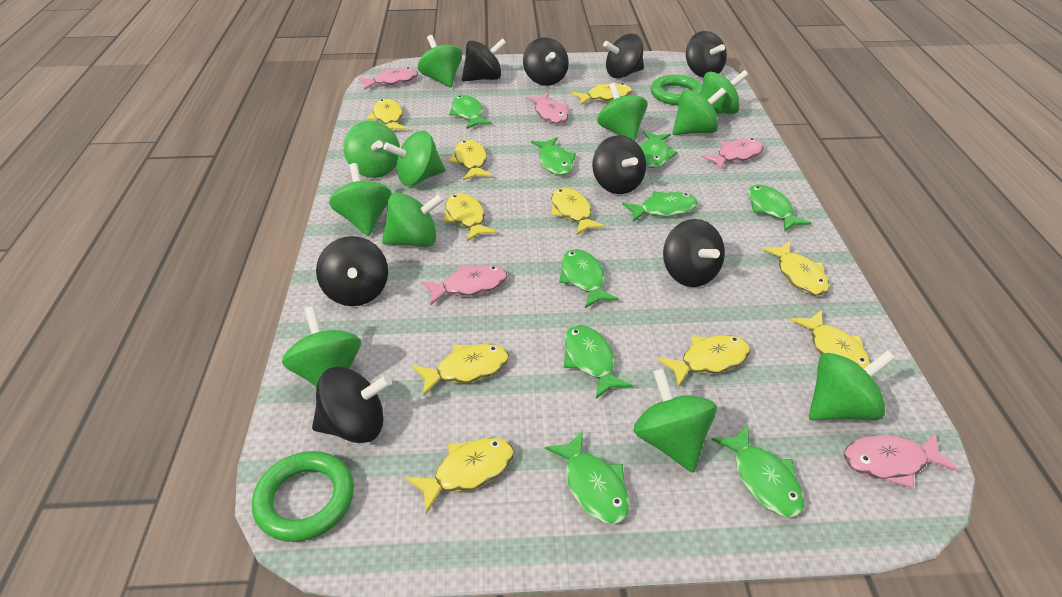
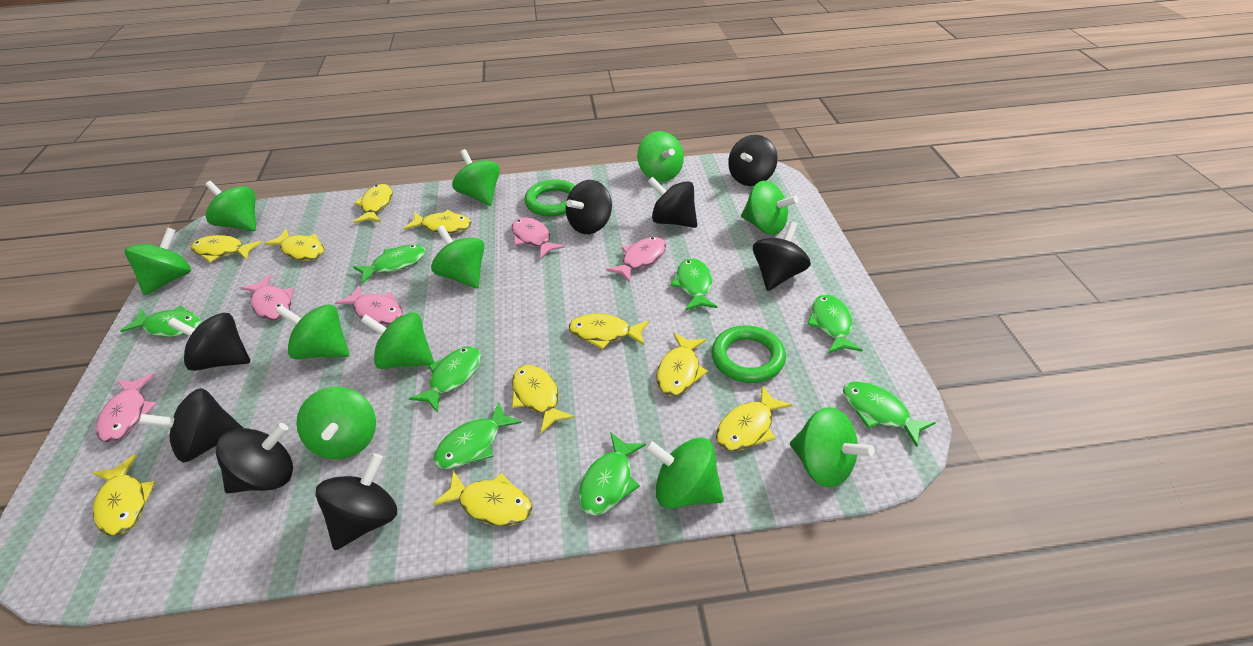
green fish: [449,95,492,129] [531,137,576,175] [545,431,630,524] [559,249,619,308] [564,325,633,399] [622,192,698,222] [640,131,678,168] [711,424,805,517] [748,184,811,232] = 9 -> [120,305,201,337] [353,245,426,284] [409,346,481,413] [433,402,522,469] [579,432,646,515] [670,258,717,311] [807,295,863,354] [843,381,936,447] = 8

